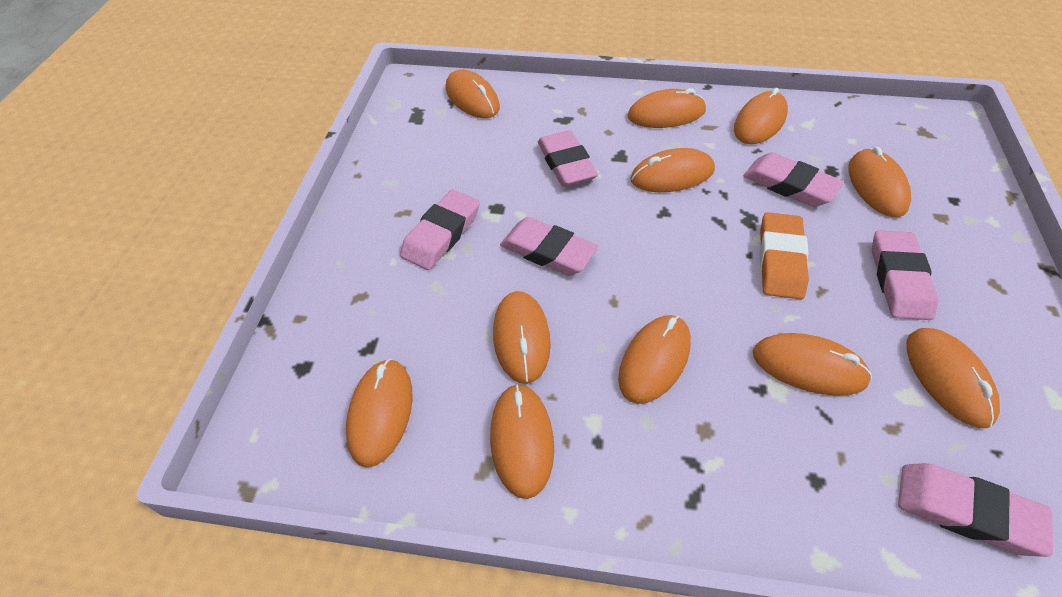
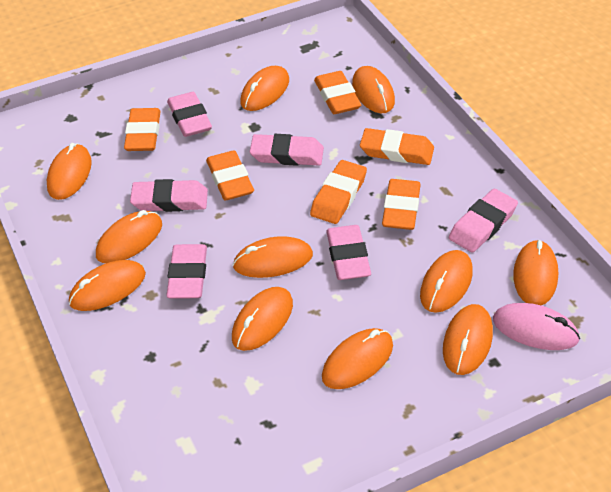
orange eraser: [760,212,809,299] = 1 -> [124,108,161,151] [206,150,254,200] [310,160,367,224] [314,71,361,114] [360,128,434,165] [382,179,421,230] = 6
pink mouse: none = 0 -> [493,303,580,350] = 1

